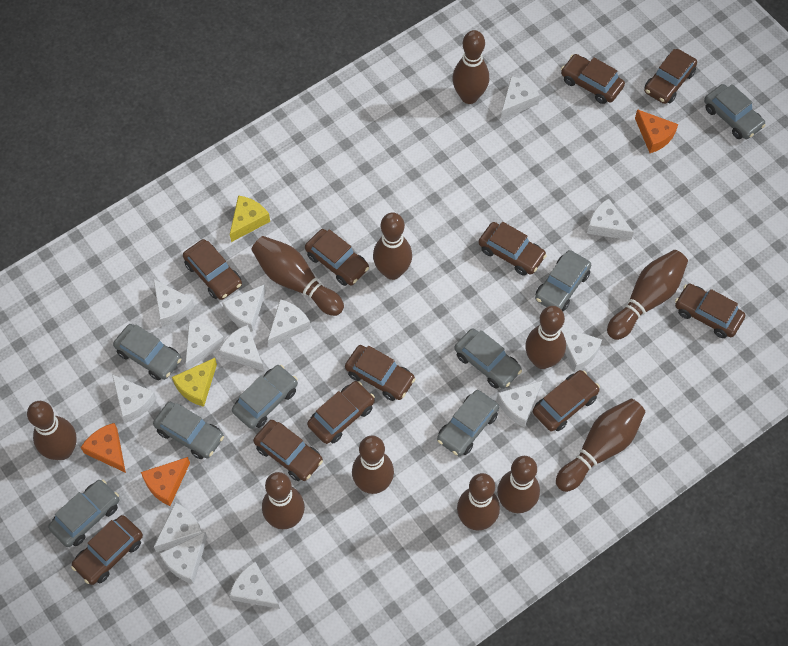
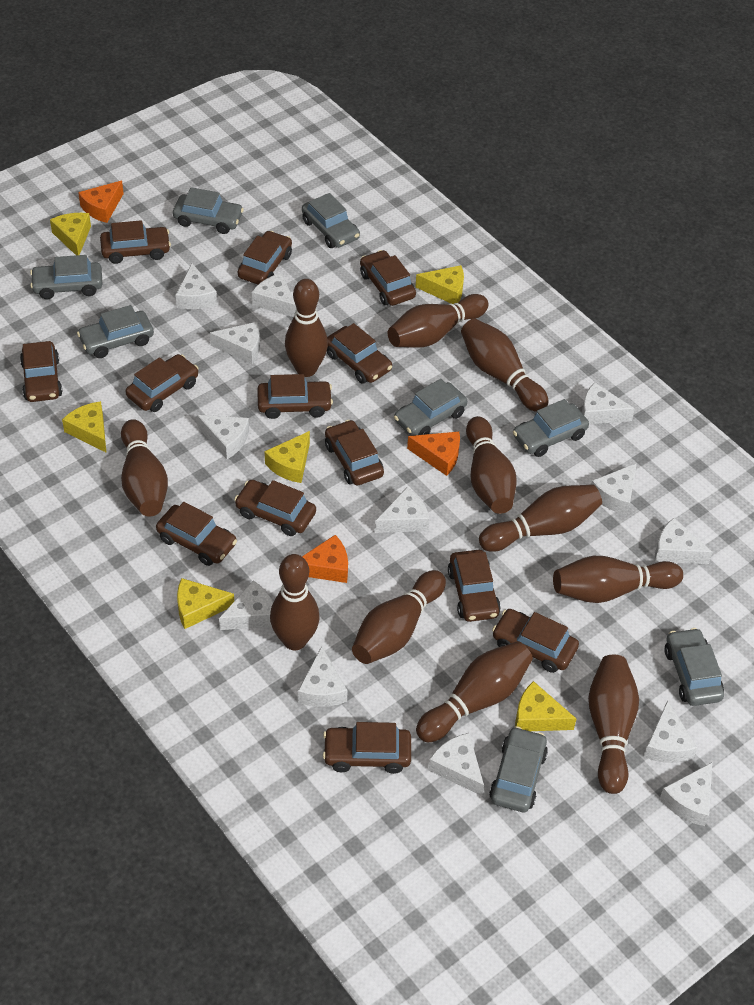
brown car: [71,515,143,585] [183,239,242,300] [253,420,323,481] [305,229,369,286] [307,381,375,444] [345,345,415,401] [478,222,547,276] [533,370,600,432] [561,54,625,104] [644,49,697,104] [675,284,745,338] = 11 -> [20,341,63,402] [100,220,171,264] [125,354,198,412] [156,502,237,566] [234,480,316,536] [238,231,292,284] [257,374,333,419] [323,722,411,774] [325,420,384,485] [327,323,392,384] [360,250,416,306] [448,550,501,622] [492,609,579,673] = 13
yellow cheese: [172,358,217,407] [230,195,270,242] = 2 -> [50,213,91,255] [62,401,107,453] [177,578,234,629] [265,431,310,483] [415,265,464,304] [515,681,577,731] = 6

